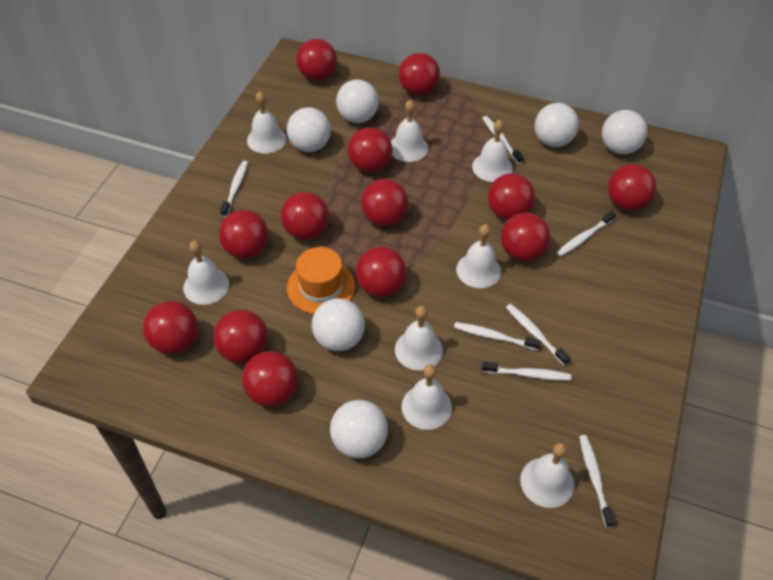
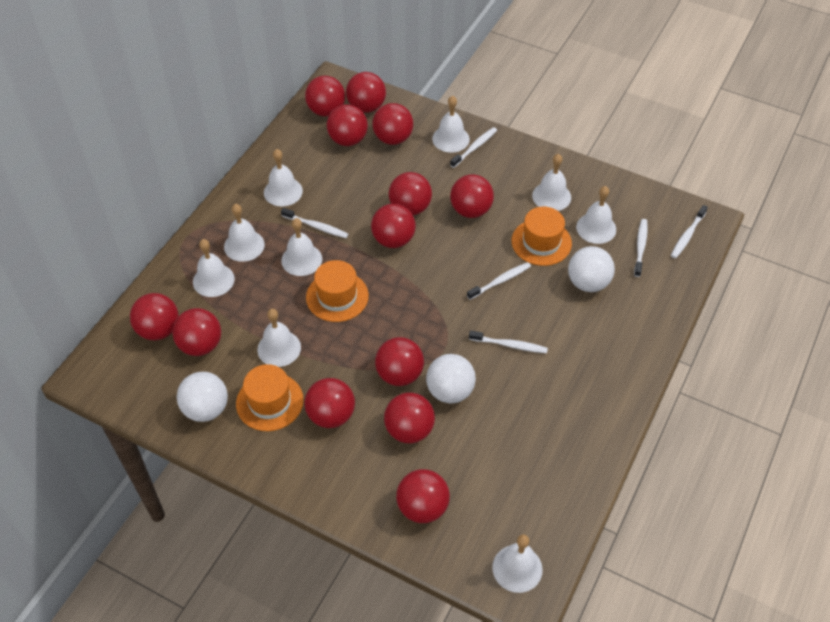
orange hat: [287,247,355,314] = 1 -> [236,364,304,431] [306,260,369,322] [512,207,572,266] = 3
white ball: [287,107,331,152] [312,298,365,351] [330,400,388,458] [336,79,379,123] [535,103,579,147] [602,110,647,154] = 6 -> [177,372,228,422] [426,354,476,403] [568,246,615,292] = 3
white bell: [183,240,229,305] [247,91,286,154] [391,100,428,162] [395,306,443,371] [401,365,452,430] [456,224,501,288] [472,120,513,182] [520,443,574,508] = 8 -> [193,239,235,297] [224,204,265,262] [257,309,301,367] [264,149,303,206] [281,218,322,276] [432,96,470,153] [492,535,543,593] [532,154,571,211] [576,186,616,244] = 9
white toothbrush: [220,161,248,217] [454,322,541,350] [481,362,572,381] [482,116,523,164] [506,304,571,366] [557,211,616,256] [579,435,616,528] = 7 -> [281,208,348,238] [450,127,497,168] [467,262,531,300] [469,330,548,353] [634,219,648,277] [671,205,708,258] = 6

